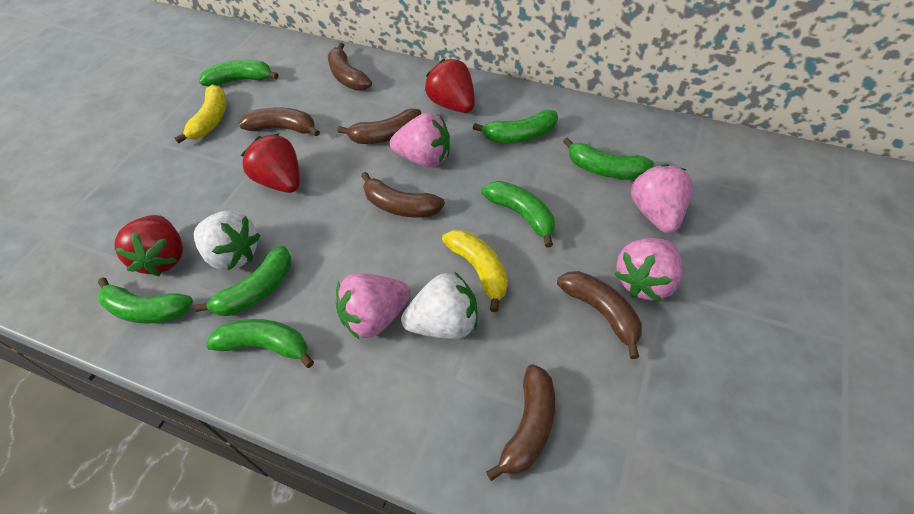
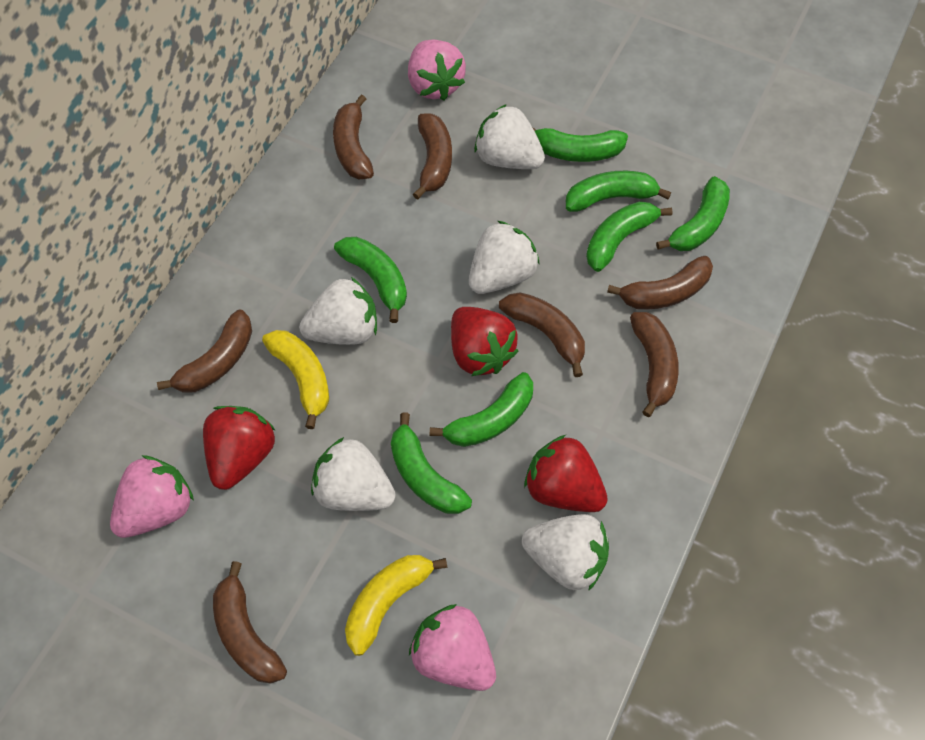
brown banana: [239,108,320,137] [328,43,372,91] [338,108,421,144] [361,172,445,218] [486,364,555,481] [557,271,642,359] = 6 -> [157,310,252,393] [213,561,287,684] [333,95,374,179] [413,113,452,200] [499,293,585,377] [607,256,713,309] [630,312,679,417] = 7
pink strawberry: [336,273,411,340] [390,113,450,167] [614,238,683,302] [631,164,693,233] = 4 -> [110,455,194,538] [408,40,466,101] [409,604,496,691] = 3
white strawberry: [193,211,260,270] [401,272,477,339] = 2 -> [299,277,377,345] [311,437,396,511] [469,221,540,294] [474,104,545,169] [522,514,609,591] = 5

